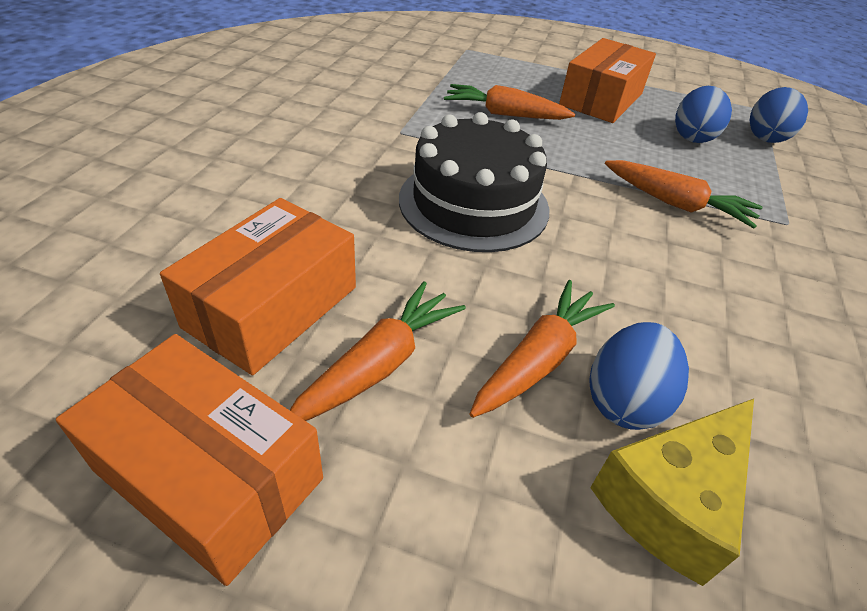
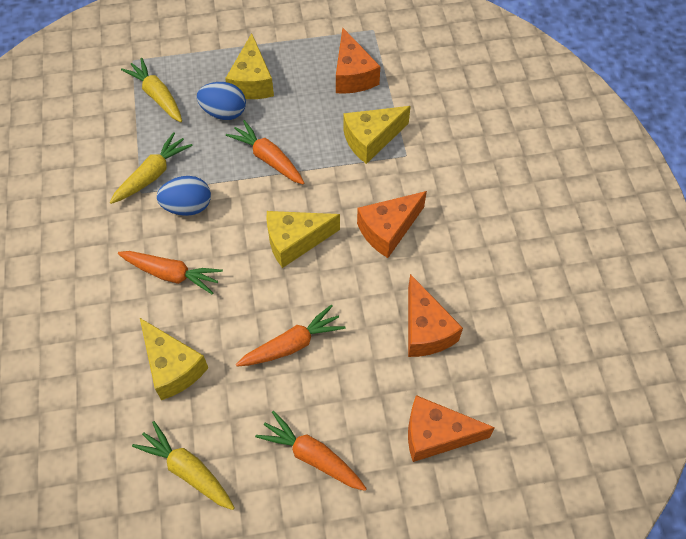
black cake: [399,112,549,252] = 1 -> none = 0
blue egg: [589,322,689,430] [675,86,732,143] [749,87,808,143] = 3 -> [157,176,211,216] [197,82,246,120] = 2
orange box: [56,334,323,586] [160,198,356,375] [559,38,656,123] = 3 -> none = 0
orange cheese: none = 0 -> [336,28,380,94] [357,191,427,258] [408,274,463,357] [408,395,495,462] = 4
yellow carrot: none = 0 -> [110,132,193,204] [121,58,182,122] [132,421,235,510] = 3
yellow cheese: [590,399,754,586] = 1 -> [140,318,208,400] [225,33,274,99] [266,211,340,268] [343,106,411,164] = 4

